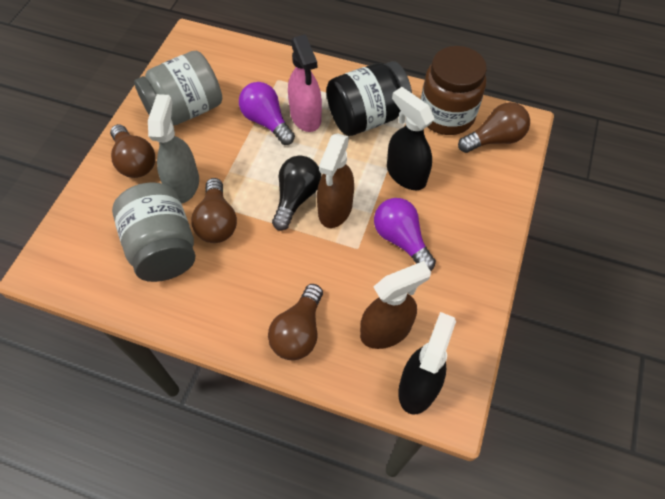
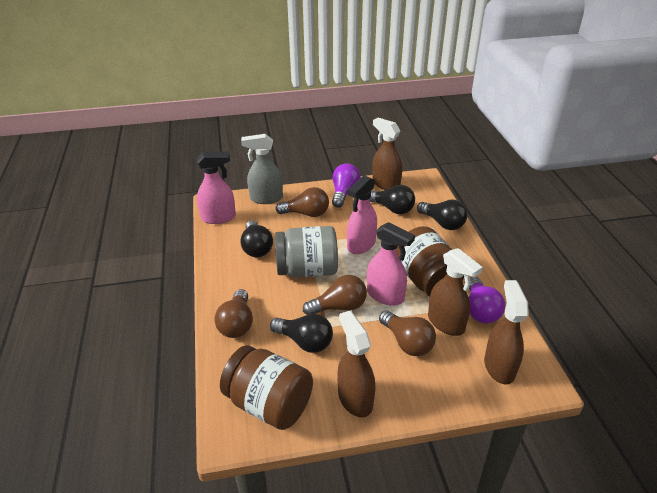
black jar: [327,61,412,136] = 1 -> none = 0
black light bulb: [272,155,321,231] = 1 -> [240,220,273,257] [270,314,333,353] [369,185,415,214] [417,200,468,230] = 4
black spray bottle: [387,87,435,190] [398,312,456,415] = 2 -> none = 0
brown jar: [421,46,487,135] = 1 -> [220,346,313,430] [397,226,464,297] = 2
brown spray bottle: [317,133,354,228] [360,261,431,349] = 2 -> [337,311,375,417] [372,118,402,190] [428,248,483,336] [484,280,529,384] = 4
grey jar: [112,182,196,282] [134,51,222,125] = 2 -> [275,226,338,277] = 1
pink spray bottle: [288,34,322,132] = 1 -> [197,151,236,224] [347,175,377,254] [367,222,415,306] = 3

